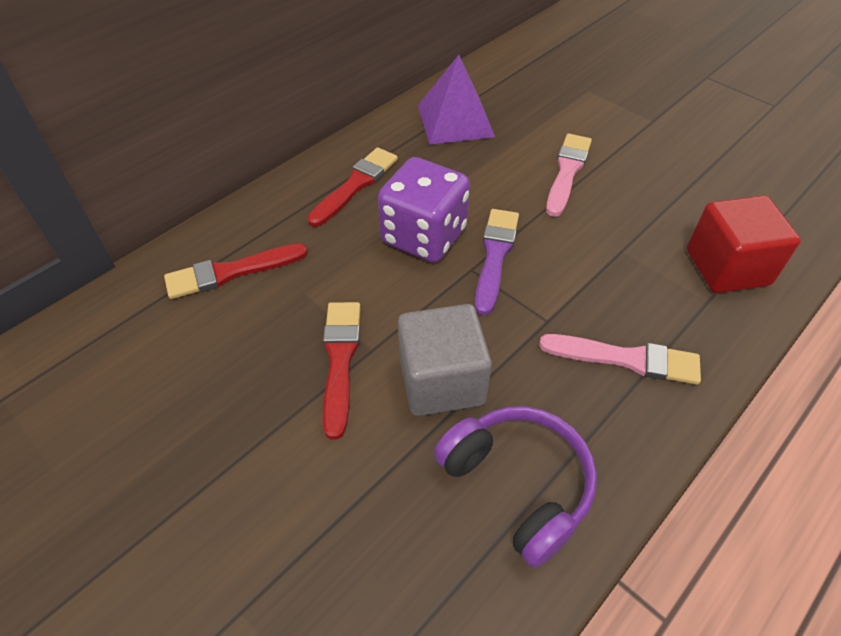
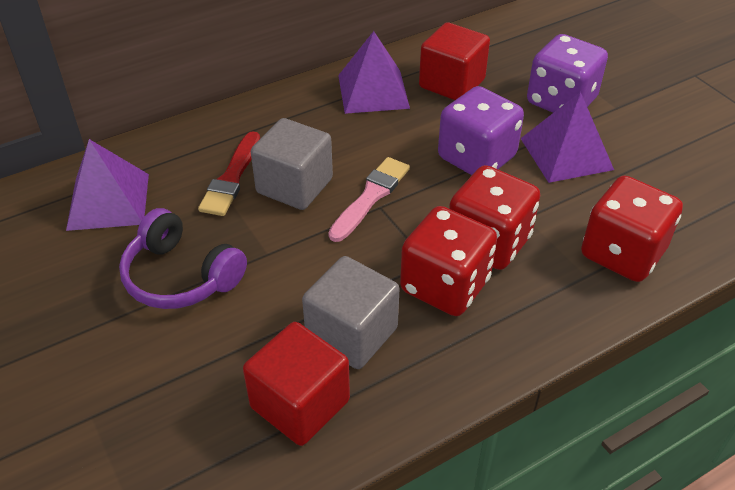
grey cube: [398,304,492,416] = 1 -> [251,118,333,210] [302,256,399,369] = 2
pink brush: [539,334,701,385] [546,134,592,217] = 2 -> [328,157,410,242] = 1
purple brush: [475,209,519,315] = 1 -> none = 0
purple dice: [378,157,470,263] = 1 -> [438,86,524,175] [527,34,608,113] = 2
purple pyramid: [418,55,495,145] = 1 -> [66,139,149,231] [338,31,410,114] [520,92,614,183] = 3
red brush: [164,244,308,299] [307,147,398,227] [323,302,361,440] = 3 -> [198,131,260,216] = 1
red cube: [687,195,801,293] = 1 -> [243,322,350,446] [419,22,490,100] = 2
red dice: none = 0 -> [400,206,497,316] [449,165,540,270] [581,176,683,282] = 3

